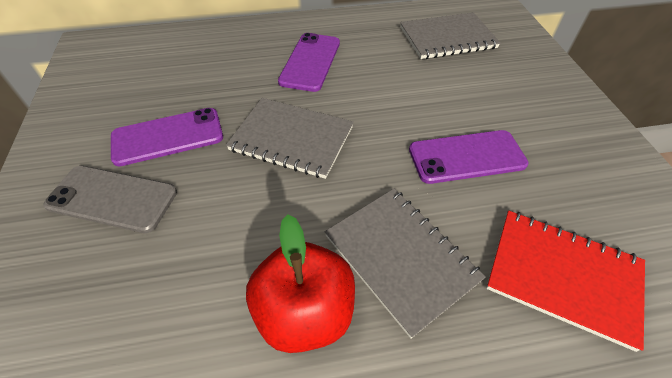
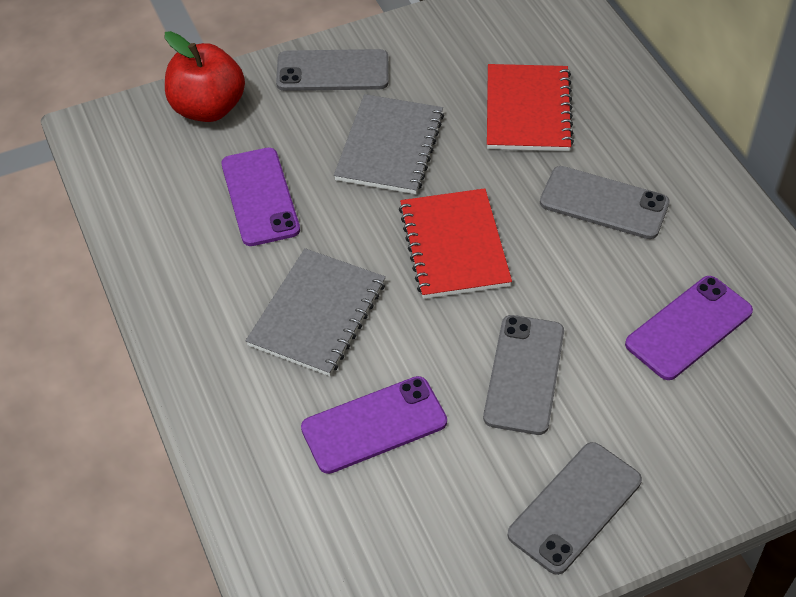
grey notebook: [226,98,354,179] [325,189,486,339] [400,12,500,59] = 3 -> [246,248,386,376] [334,94,444,194] = 2
grey phone: [43,166,177,233] = 1 -> [276,49,388,91] [483,315,564,435] [508,442,642,575] [540,166,670,239] = 4
red notebook: [486,211,645,352] = 1 -> [399,188,512,299] [487,64,574,151] = 2

